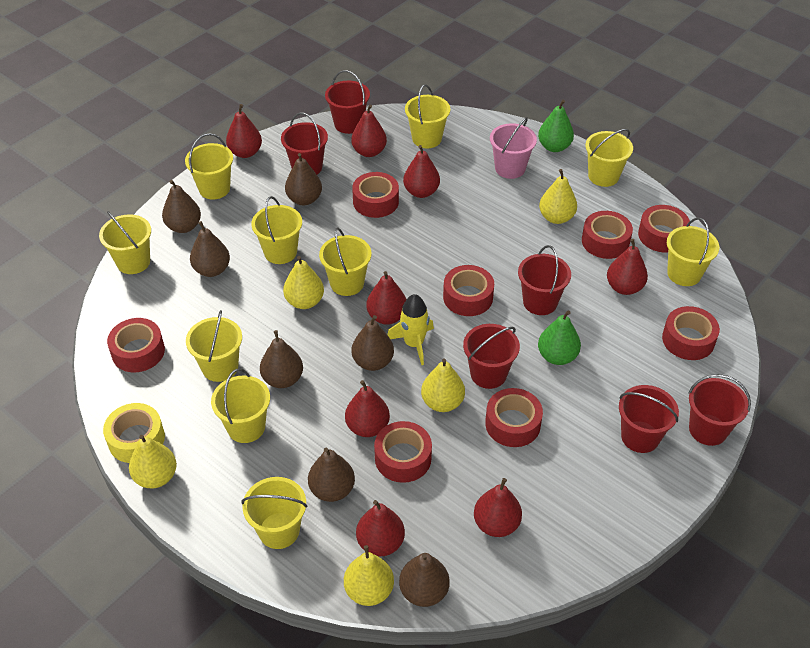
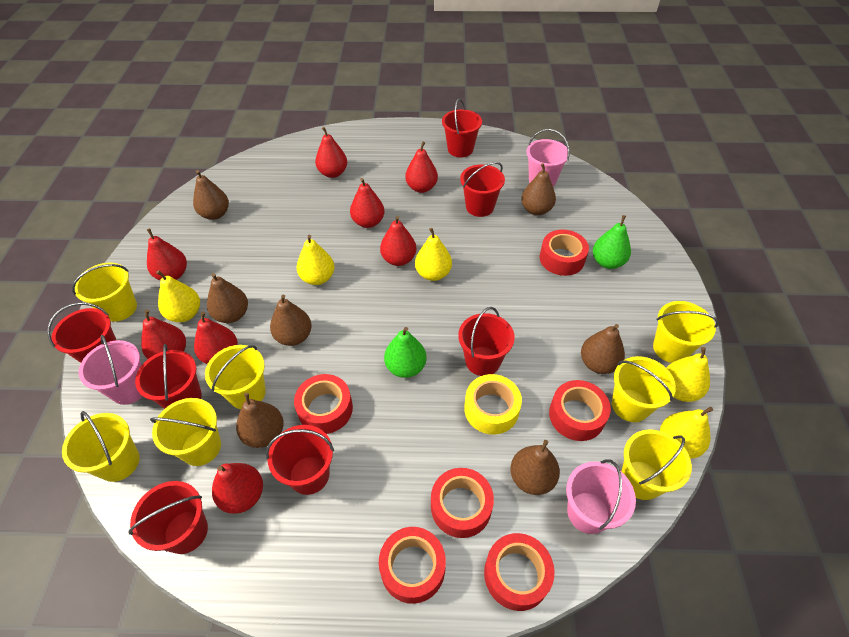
pink bucket: [490,117,537,179] = 1 -> [78,335,143,405] [526,129,570,187] [566,459,636,534] = 3
red bucket: [281,112,328,174] [325,70,370,134] [463,324,520,389] [518,245,571,315] [619,385,679,453] [688,374,751,446] = 6 -> [47,302,117,363] [128,481,208,554] [135,344,202,409] [266,425,334,495] [442,98,482,157] [458,307,515,376] [460,162,505,217] = 7
red tape: [107,318,165,372] [352,172,399,218] [374,421,432,483] [443,265,494,316] [485,388,543,447] [582,211,633,259] [638,205,690,252] [662,306,720,360] = 8 -> [294,374,353,434] [379,527,446,604] [431,468,494,538] [484,533,555,611] [540,230,589,276] [549,380,611,441] = 6
yellow bucket: [99,211,151,274] [185,133,233,200] [186,310,242,382] [211,368,270,443] [241,477,307,549] [251,196,302,264] [319,227,371,296] [405,84,450,148] [585,129,633,187] [667,217,719,286] = 10 -> [62,411,140,482] [72,263,137,322] [150,398,221,466] [205,345,266,409] [612,356,676,422] [621,429,692,500] [653,301,719,363] = 7
yellow rocket: [387,294,434,365] = 1 -> none = 0

